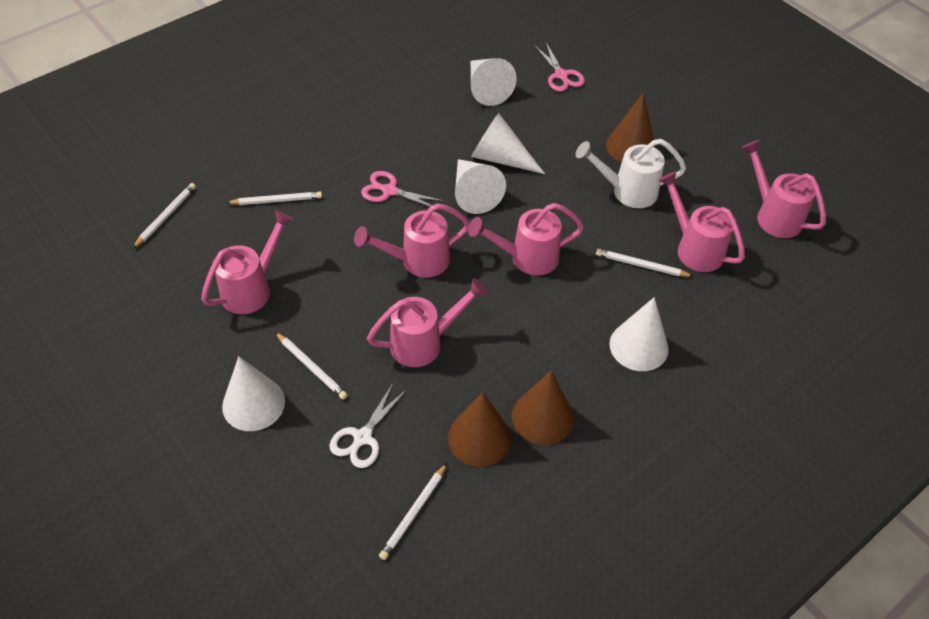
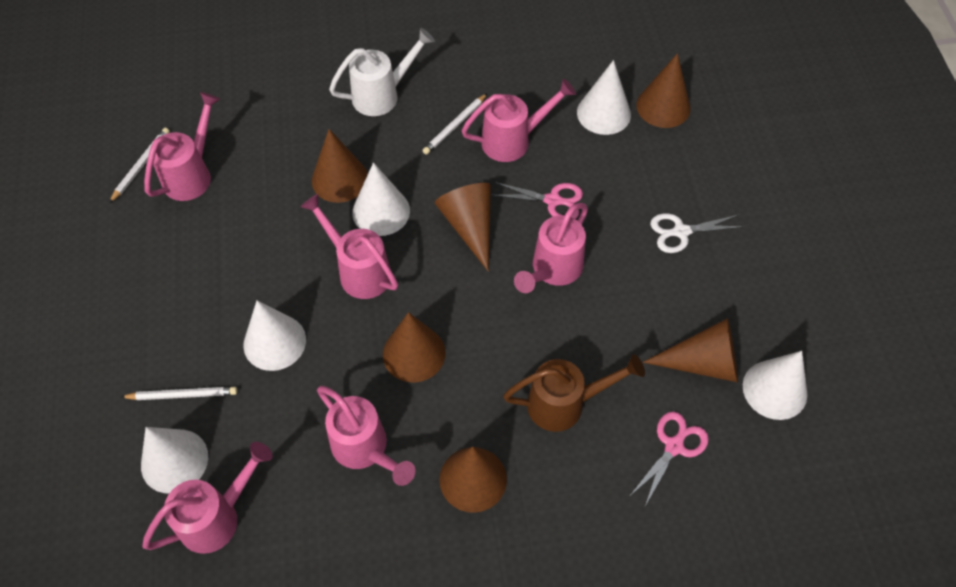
brown cone: [448,393,511,467] [512,371,574,445] [606,93,656,162] = 3 -> [312,129,368,203] [383,312,446,383] [435,183,491,272] [439,447,507,513] [637,53,690,128] [643,318,738,383] = 6
brown watering can: none = 0 -> [503,354,645,432] = 1
white pencil: [133,183,196,248] [226,192,322,205] [275,332,347,399] [379,463,447,560] [596,249,694,277] = 5 -> [109,128,170,203] [121,387,237,400] [422,93,487,155] = 3

